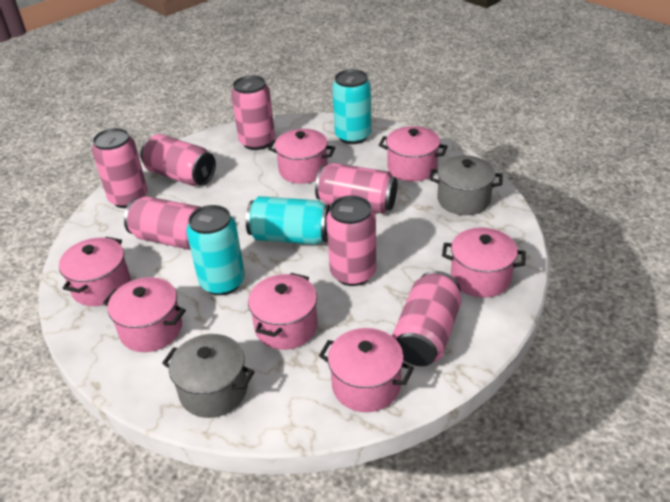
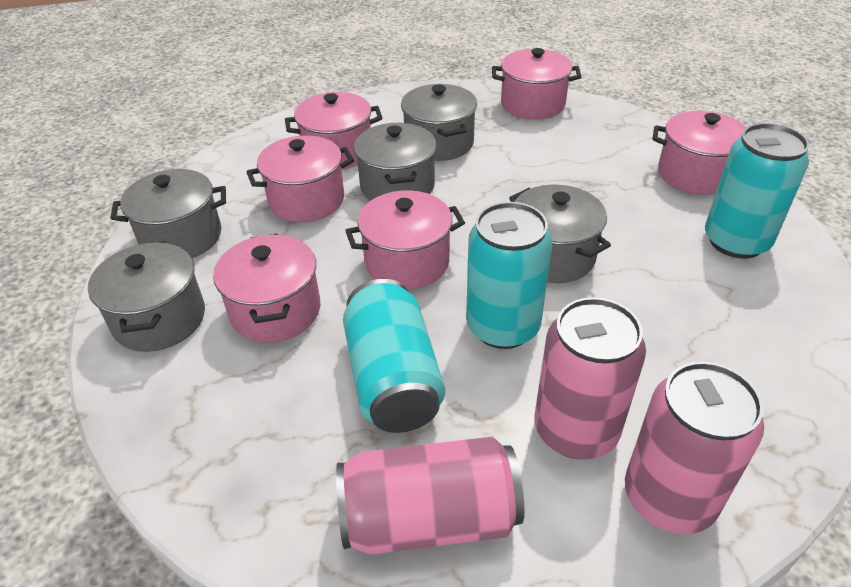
grey pot: [162,334,255,418] [429,156,503,215] = 2 -> [88,241,205,352] [110,169,226,258] [354,123,437,201] [401,84,477,161] [509,185,611,283] = 5
pink can: [92,128,148,208] [124,196,200,250] [140,134,216,186] [231,75,275,150] [315,163,397,214] [326,195,376,286] [392,271,462,366] = 7 -> [336,437,524,555] [535,297,646,459] [625,362,764,534] = 3
pink pot: [59,237,130,306] [103,277,186,352] [248,273,318,350] [268,129,335,184] [319,328,414,412] [379,126,448,182] [442,228,526,298] = 7 -> [213,234,320,343] [246,135,354,222] [285,92,383,170] [345,190,465,289] [492,48,581,120] [653,111,747,195] = 6

